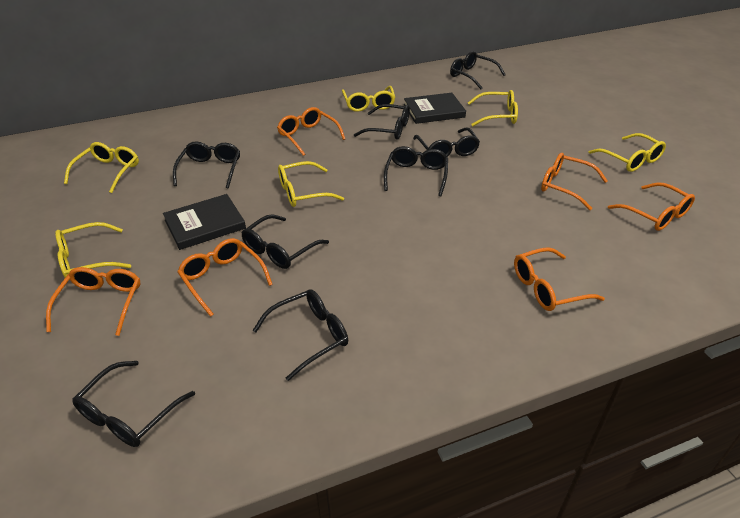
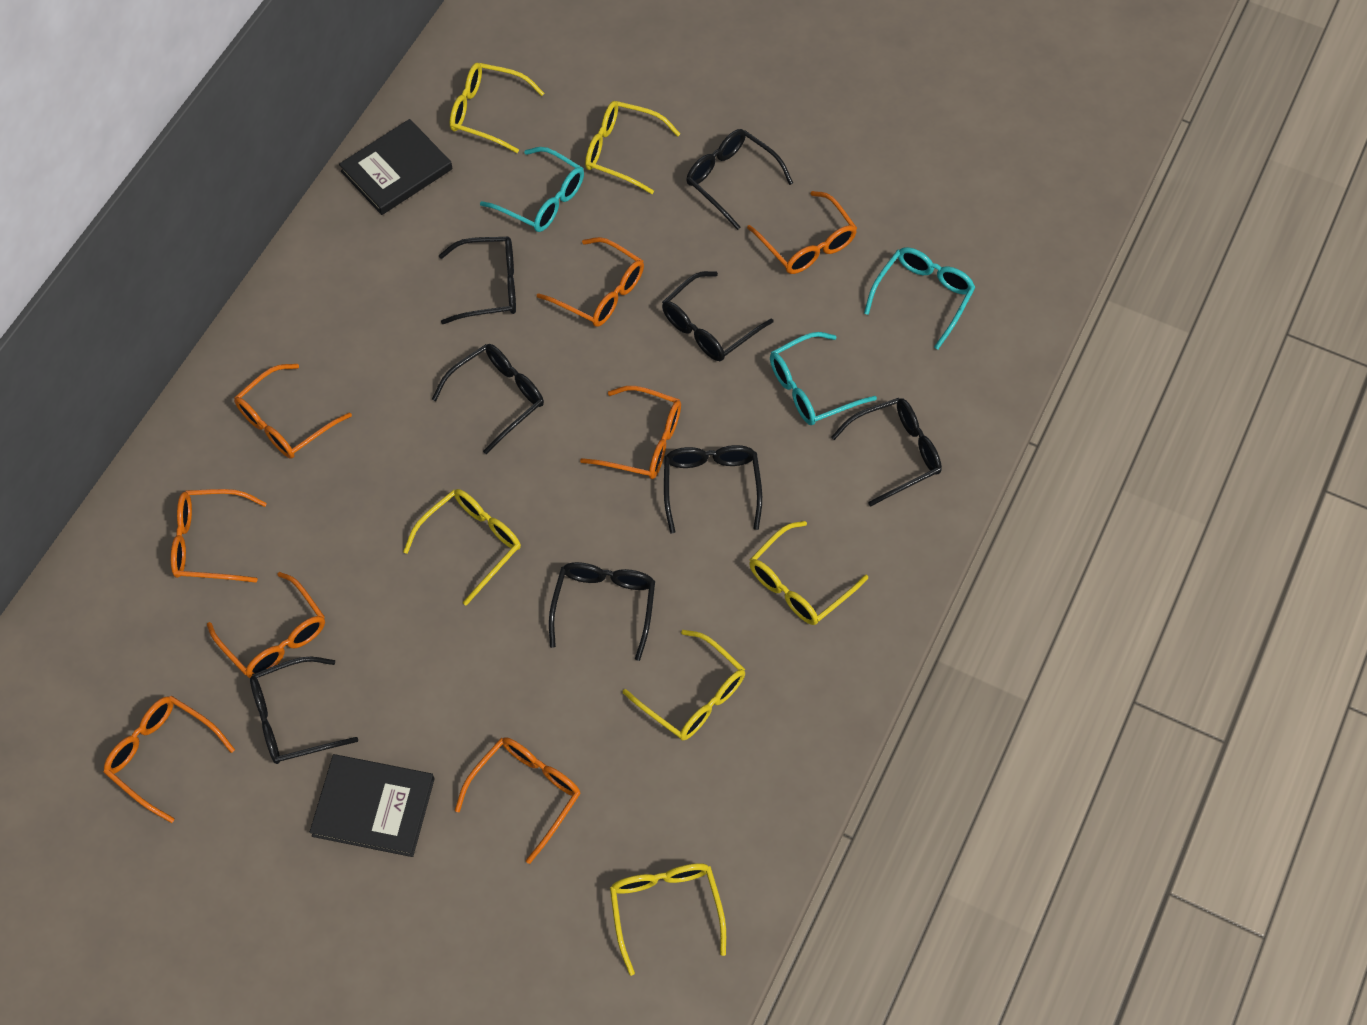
orange glasses: [46,267,140,336] [177,238,273,317] [277,107,345,156] [514,247,605,311] [541,153,608,210] [608,182,695,231] = 6 -> [103,696,235,823] [171,489,267,583] [207,572,325,678] [234,364,352,459] [455,737,581,864] [537,237,644,327] [580,386,681,479] [747,191,857,274] = 8
turquoise glasses: none = 0 -> [480,147,584,232] [770,332,877,425] [864,247,976,350] = 3

